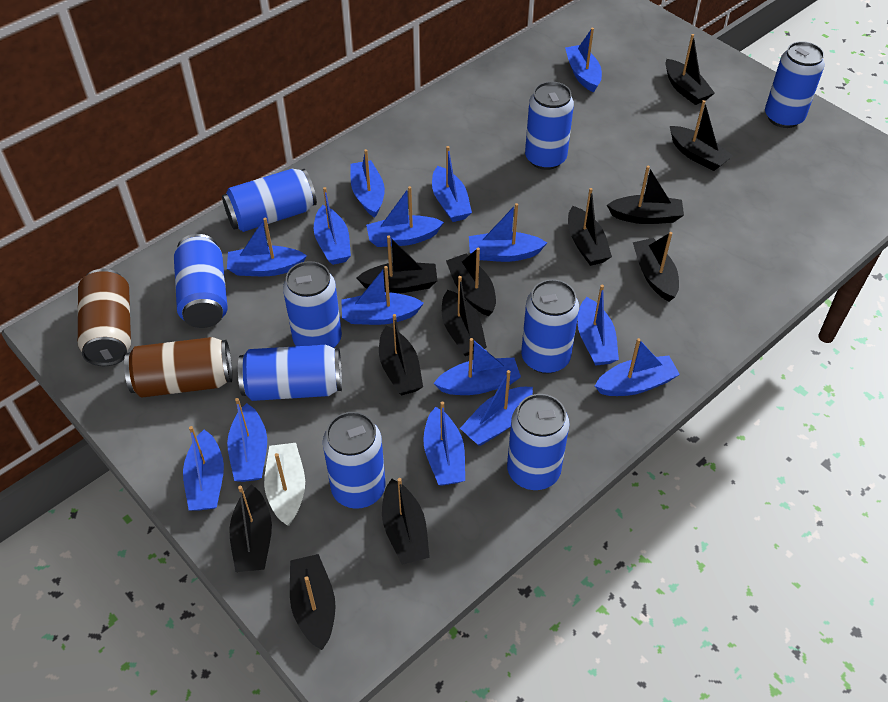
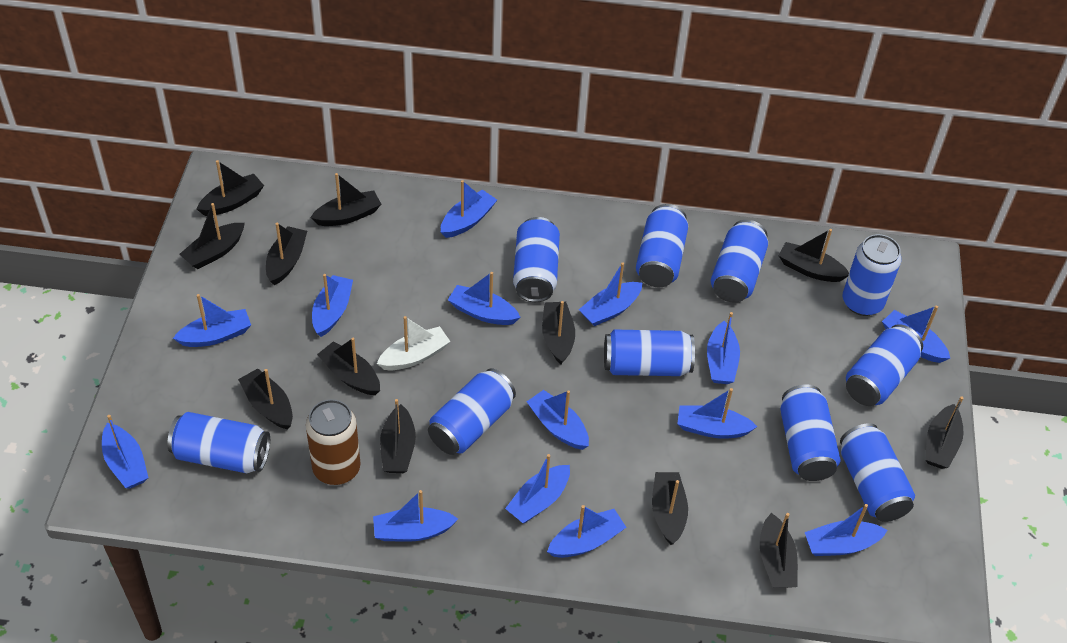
blue boat: [183,426,224,511] [227,218,307,276] [227,398,267,482] [314,187,351,265] [341,266,424,325] [350,149,385,218] [366,186,444,247] [423,401,465,486] [432,146,472,222] [433,338,521,395] [460,370,533,446] [469,203,547,262] [565,28,602,93] [578,285,619,366] [595,338,680,396] = 15 -> [102,415,148,489] [173,294,251,347] [312,274,353,337] [373,490,458,542] [441,180,497,238] [448,272,521,325] [505,454,570,524] [527,390,589,450] [547,505,627,558] [579,262,642,326] [677,388,757,439] [707,312,740,384] [804,504,887,556] [882,306,950,363] = 14
blue can: [174,234,228,328] [222,169,317,232] [238,345,342,401] [283,261,342,348] [323,412,386,509] [507,394,569,490] [521,279,579,374] [525,81,574,170] [765,41,825,128] = 9 -> [167,412,270,473] [428,368,516,455] [513,217,560,302] [604,329,695,376] [636,204,688,287] [711,220,768,302] [780,385,840,481] [840,423,915,522] [843,234,901,316] [846,324,923,406] = 10
brown can: [78,269,131,366] [124,337,232,398] = 2 -> [306,399,361,485] = 1

